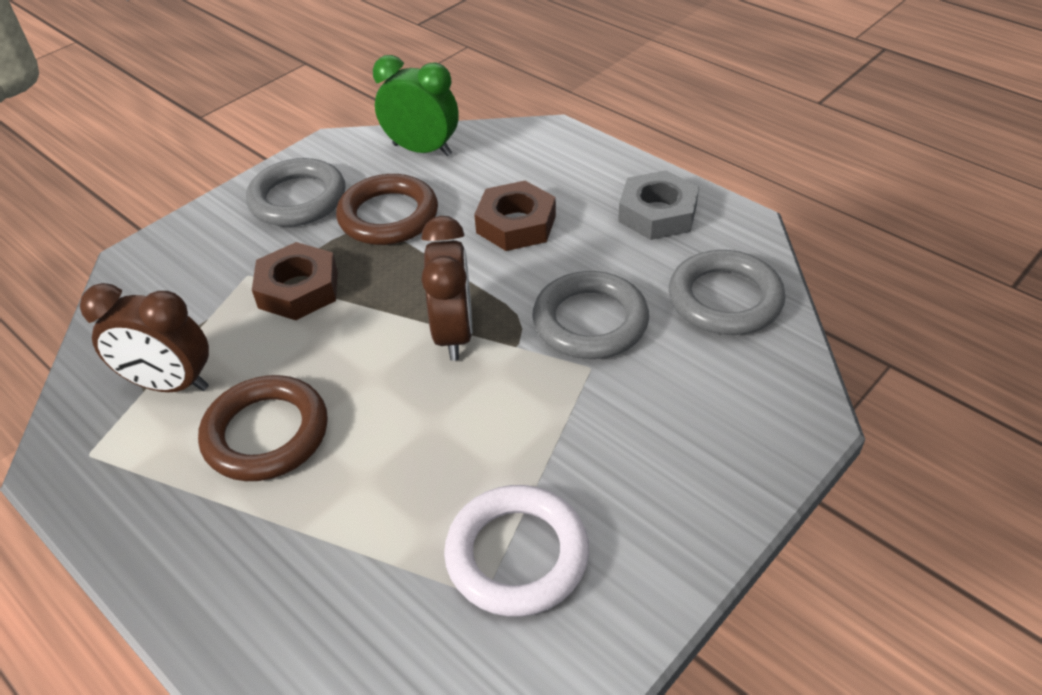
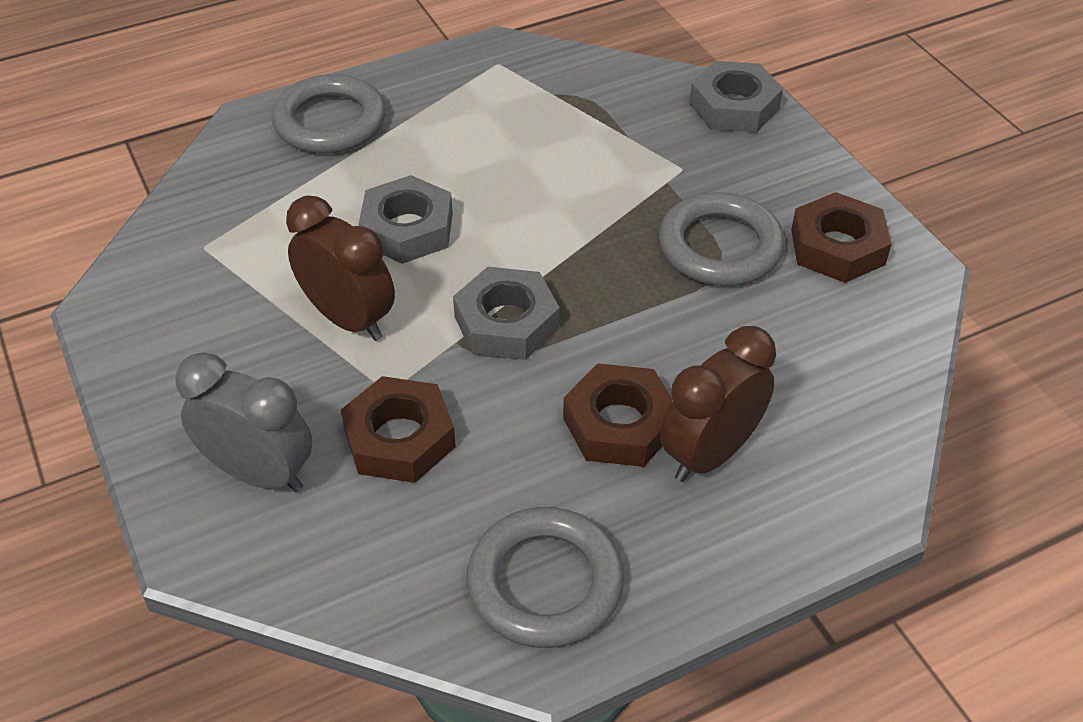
brown nut: [252,242,338,320] [474,181,556,251] = 2 -> [341,376,456,483] [563,363,673,467] [791,192,892,283] = 3
brown ring: [198,375,328,481] [336,174,438,245] = 2 -> none = 0
green clock: [373,55,459,156] = 1 -> none = 0
grey clock: none = 0 -> [175,352,313,492] = 1
grey nut: [618,170,699,240] = 1 -> [359,175,453,264] [453,267,560,360] [689,61,783,133] = 3
white ring: [444,485,589,617] = 1 -> none = 0

